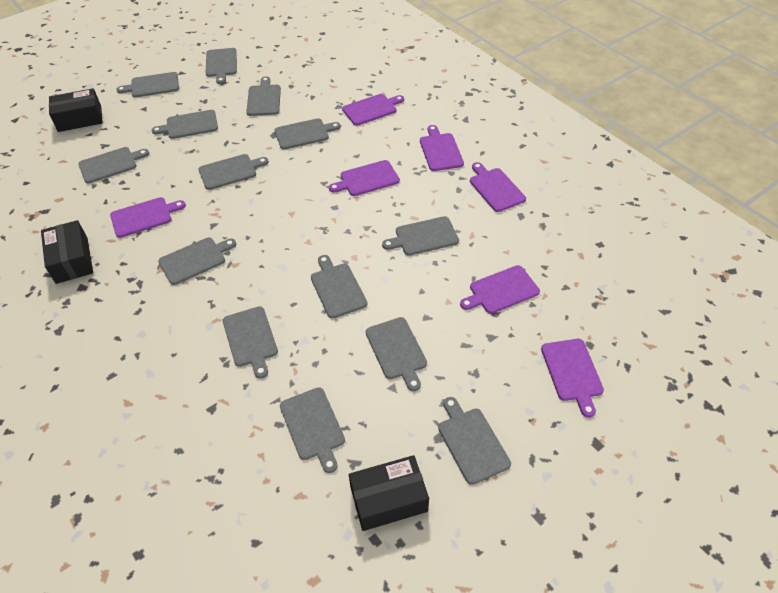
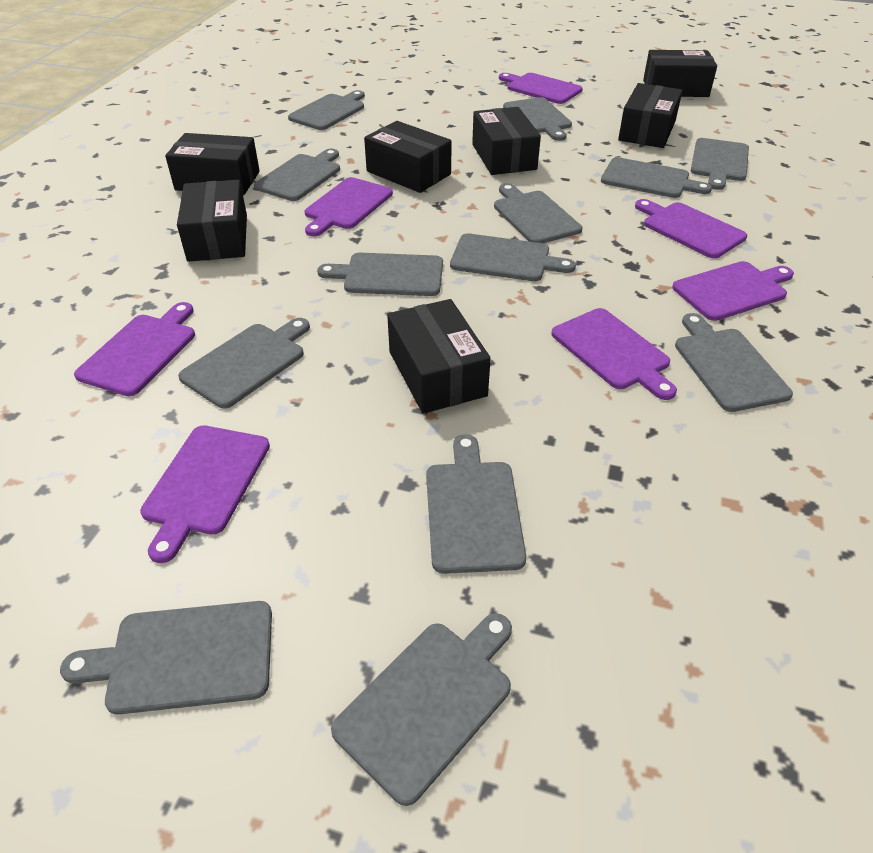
black box: [41,220,93,284] [49,88,103,132] [349,455,429,531] = 3 -> [165,133,260,195] [177,180,247,262] [364,121,452,193] [387,299,491,414] [472,107,541,175] [618,83,683,148] [643,50,717,97] = 7
grey cutting board: [78,147,149,184] [116,72,179,97] [152,110,218,139] [158,237,236,285] [199,154,269,190] [206,48,237,84] [223,306,278,379] [246,76,281,116] [275,118,341,149] [280,387,345,473] [311,255,367,319] [366,317,427,391] [382,216,459,256] [438,397,511,485] = 14 -> [60,601,272,715] [178,318,310,409] [254,149,340,201] [288,90,365,130] [317,253,443,296] [331,613,512,806] [426,434,526,574] [450,233,576,281] [494,183,582,243] [503,97,572,141] [601,157,712,198] [675,313,793,412] [691,138,749,190] = 13

